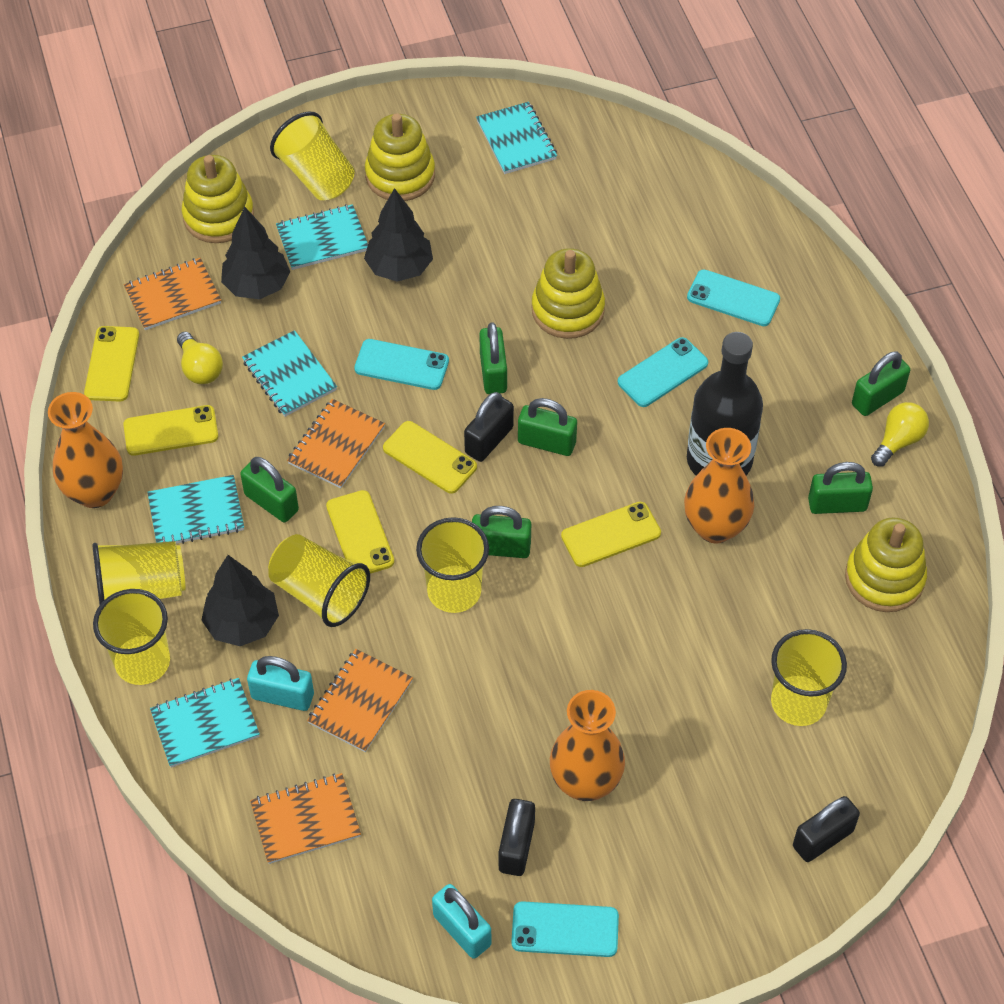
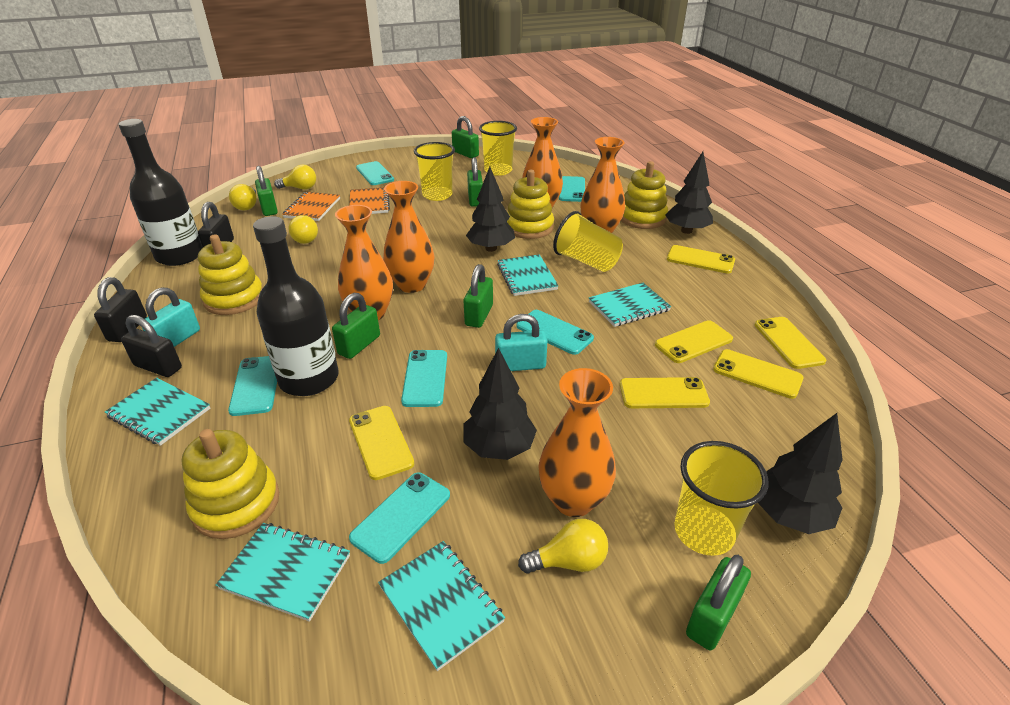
black bottle: [687,332,763,476] = 1 -> [119,119,203,266] [253,216,339,396] = 2
black tree: [202,555,279,646] [221,207,290,299] [364,188,433,282] = 3 -> [463,348,537,460] [466,167,515,252] [665,152,713,234] [757,413,843,534] = 4
orange notebook: [124,258,221,330] [250,773,361,864] [287,399,385,488] [307,649,413,752] = 4 -> [282,192,340,221] [349,187,390,214] = 2
orange vase: [48,392,123,508] [550,690,625,801] [684,428,754,543] = 3 -> [335,205,393,320] [383,181,434,293] [522,117,563,208] [538,368,616,517] [581,137,625,233] = 5
turquoise phone: [354,339,449,390] [511,901,619,957] [618,337,708,407] [687,269,780,326] = 4 -> [228,356,277,416] [349,472,450,564] [356,161,394,185] [401,350,447,407] [517,310,594,355] [559,176,585,202] = 6
yellow cup: [92,541,186,604] [93,589,170,685] [268,534,370,627] [270,112,355,200] [416,517,489,613] [771,629,847,726] = 6 -> [414,142,455,201] [479,121,517,176] [553,211,623,272] [674,441,768,556] = 4
yellow light bulb: [177,332,223,384] [871,402,929,467] = 2 -> [229,184,257,211] [274,165,316,190] [288,215,318,244] [518,519,608,573] = 4
yellow phone: [84,326,139,402] [123,405,218,456] [326,490,394,574] [383,421,477,494] [561,502,661,567] = 5 -> [349,406,414,480] [620,377,710,408] [655,320,733,363] [667,245,735,274] [713,349,804,399] [755,317,826,369] = 6

